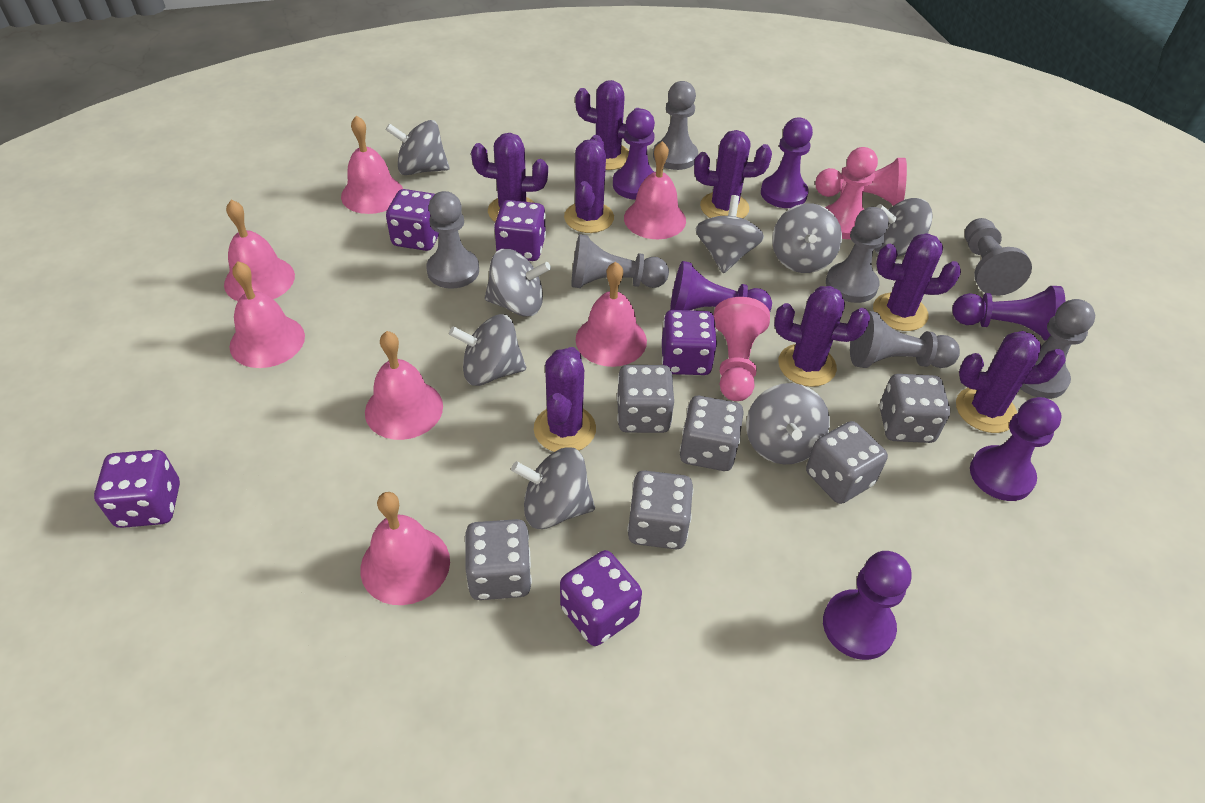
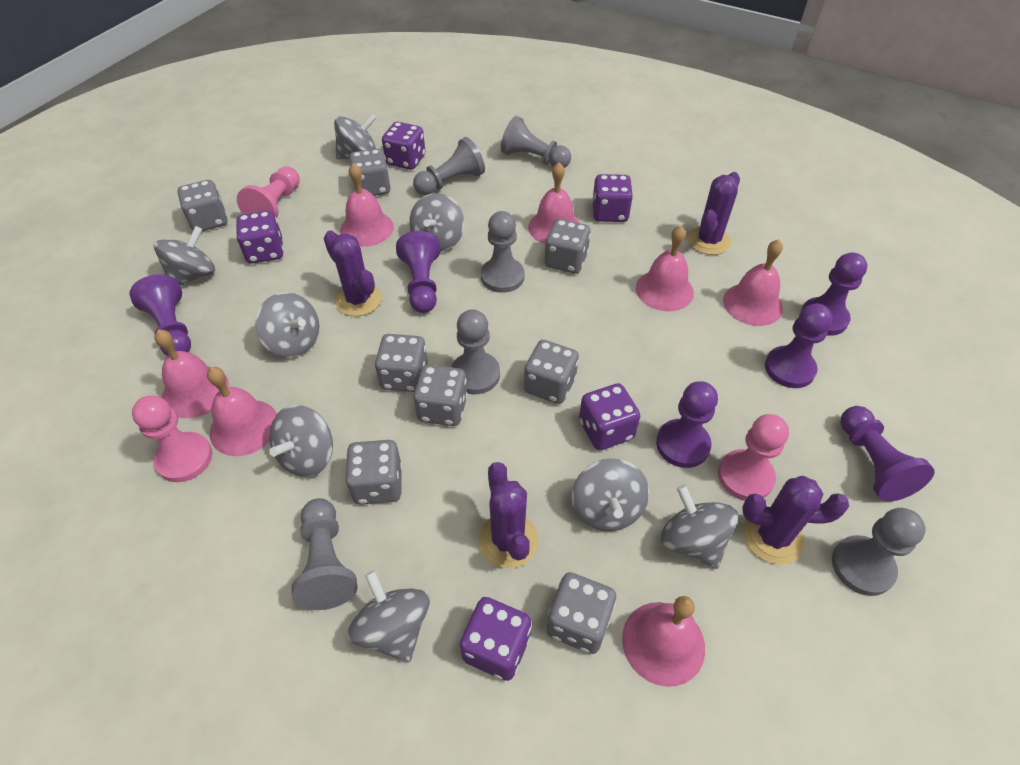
grey dice: [465,519,532,600] [617,365,674,433] [627,470,693,549] [680,396,744,471] [806,421,888,504] [880,374,950,443] = 6 -> [177,180,228,231] [345,440,402,504] [349,149,391,196] [375,334,428,392] [413,365,468,426] [524,340,579,404] [545,219,591,273] [547,572,616,654] = 8
grey pawn: [426,191,479,289] [571,234,669,288] [653,81,698,170] [826,207,889,303] [850,311,960,368] [965,218,1032,296] [1020,299,1095,399] = 7 -> [291,498,357,610] [413,137,485,195] [451,309,500,394] [481,211,524,293] [501,116,571,168] [832,508,926,596] = 6
purple cactus: [471,133,548,222] [534,347,596,452] [564,135,614,233] [575,80,640,170] [694,130,772,218] [774,286,870,387] [873,233,961,331] [956,331,1066,433] = 8 -> [324,230,382,316] [478,462,539,568] [687,172,740,255] [742,476,849,564] = 4

